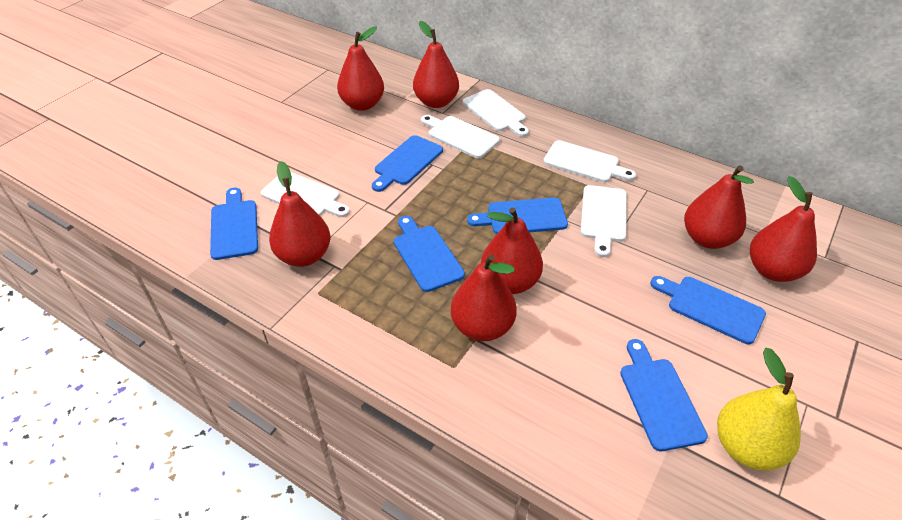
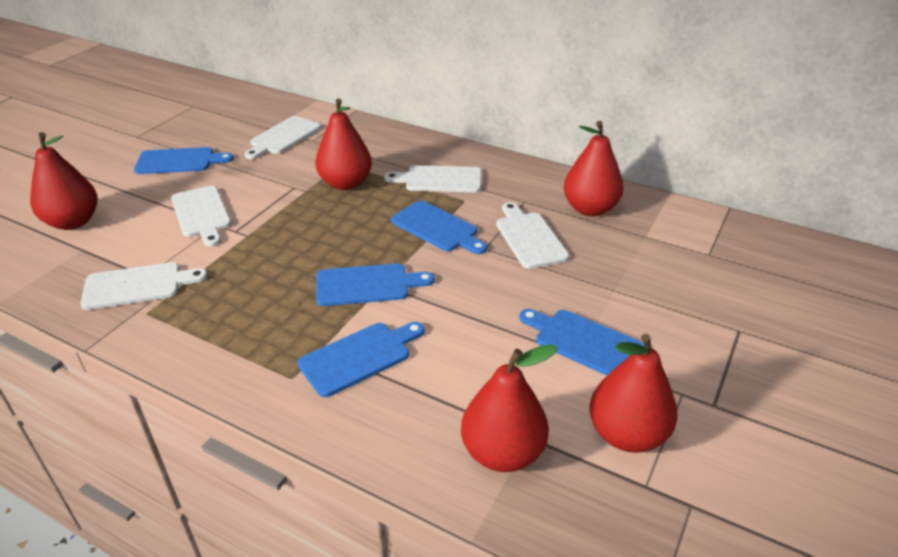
blue cutting board: [210,188,258,260] [372,135,443,192] [394,216,465,292] [467,198,568,234] [620,339,708,451] [650,276,766,344] = 6 -> [134,147,234,174] [297,322,424,397] [316,264,435,306] [391,201,487,254] [519,309,645,376] = 5
red pear: [269,161,330,267] [337,26,384,111] [413,21,459,108] [451,254,517,341] [481,207,543,294] [684,165,754,249] [750,176,817,282] = 7 -> [30,132,97,230] [315,99,372,190] [461,344,557,472] [564,121,623,216] [589,334,678,453] = 5
yellow pear: [717,348,801,471] = 1 -> none = 0

